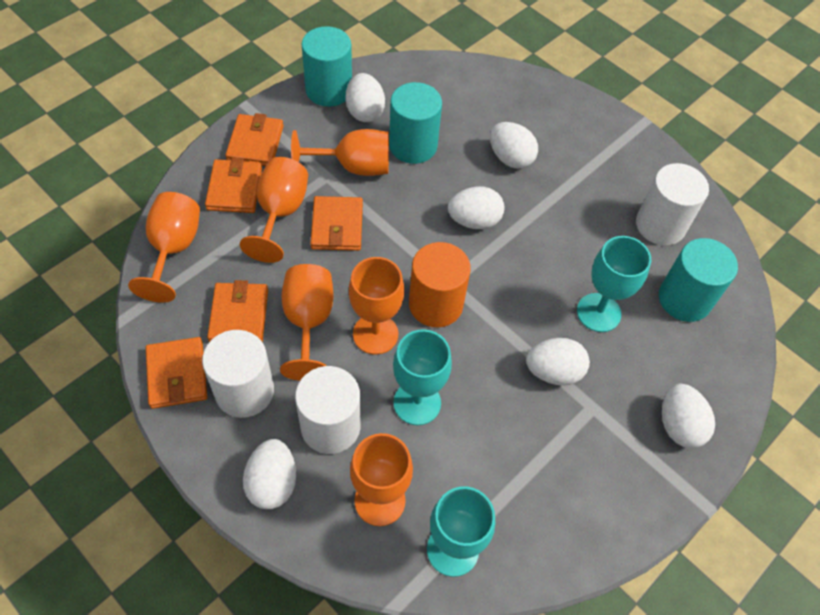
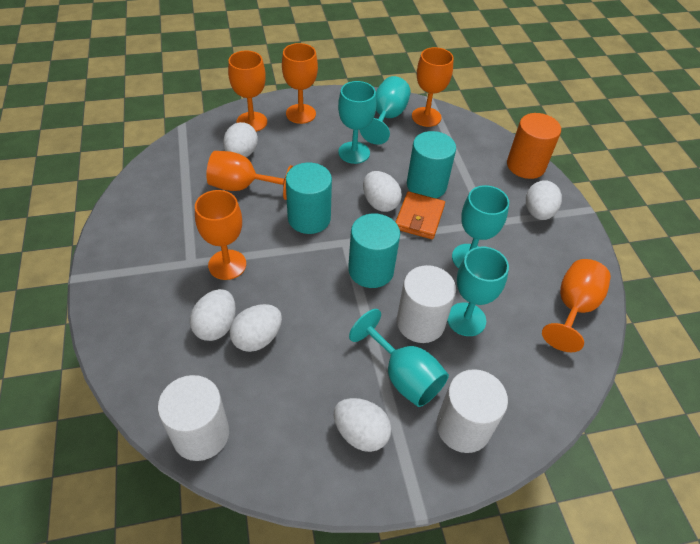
orange wallet: [146,337,207,409] [205,157,262,213] [207,280,268,342] [225,113,284,166] [310,196,363,251] = 5 -> [396,191,445,239] = 1
turquoise goblet: [393,329,452,425] [427,486,495,577] [577,236,651,332] = 3 -> [338,81,376,164] [349,309,449,407] [360,76,411,145] [447,247,509,336] [452,185,509,268] = 5

